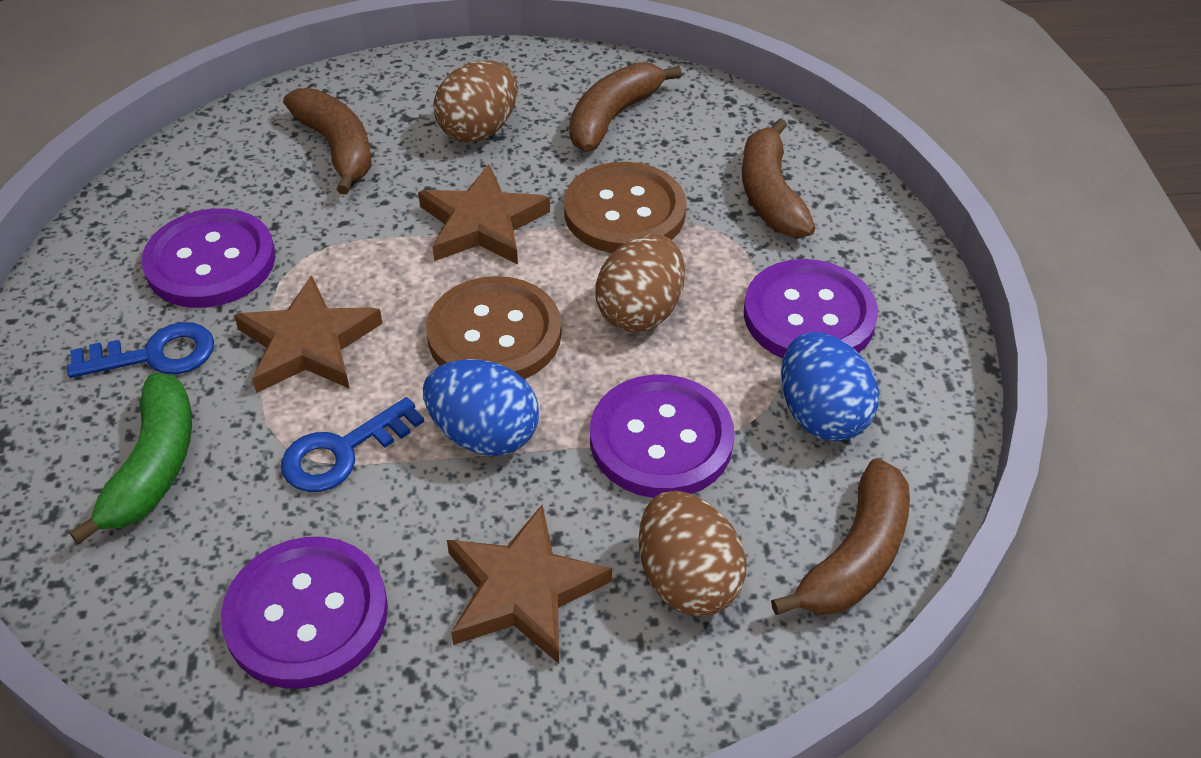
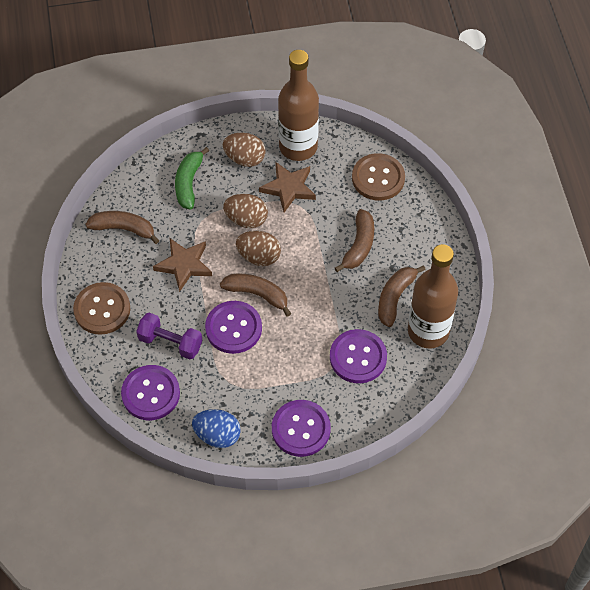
blue egg: [423,359,539,456] [781,332,879,441] = 2 -> [192,409,241,448] = 1
blue key: [67,322,214,378] [281,397,425,492] = 2 -> none = 0
brown bottle: none = 0 -> [278,50,319,161] [408,244,458,349] = 2
brown star: [234,275,383,393] [418,164,550,265] [447,504,612,664] = 3 -> [153,238,212,292] [259,162,316,212] = 2
purple dumbbell: none = 0 -> [136,313,202,359] = 1

